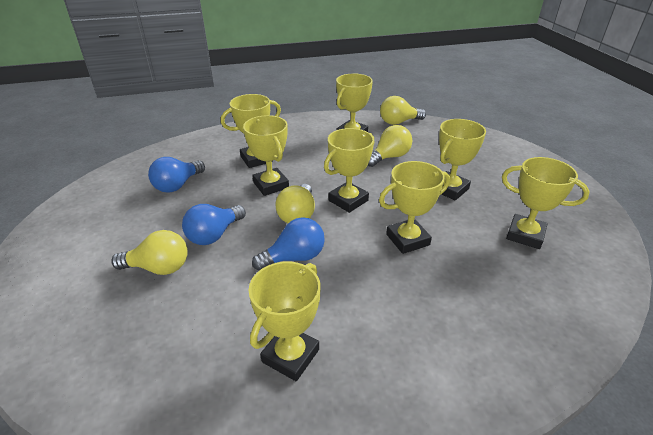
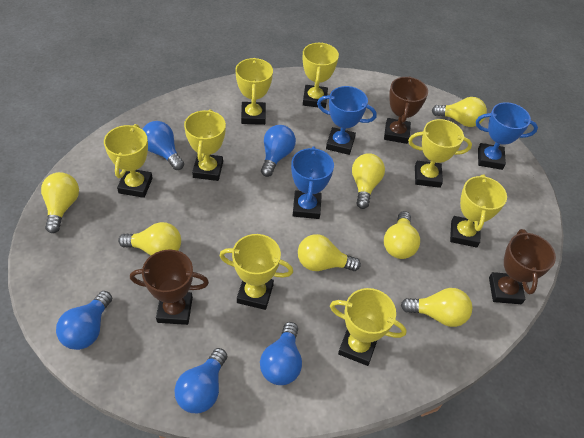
blue light bulb: [148,157,205,193] [182,204,246,245] [252,217,325,271] = 3 -> [56,291,112,350] [142,121,184,170] [174,348,227,414] [260,322,302,385] [261,125,296,177] = 5
blue trophy: none = 0 -> [291,146,334,219] [317,86,377,155] [476,102,538,170] = 3
brown trophy: none = 0 -> [130,250,209,325] [384,76,428,144] [489,229,556,304] = 3
yellow light bulb: [111,230,188,275] [275,184,315,223] [368,125,412,167] [380,96,426,125] = 4 -> [41,172,79,233] [118,222,181,256] [298,234,361,271] [352,153,385,209] [384,211,420,259] [401,288,472,327] [432,97,487,127] = 7

